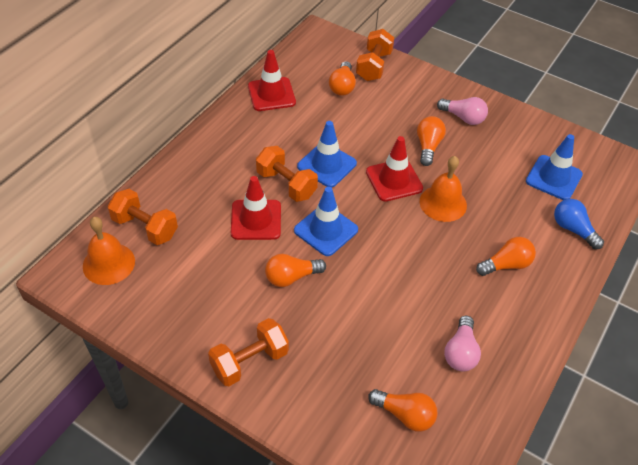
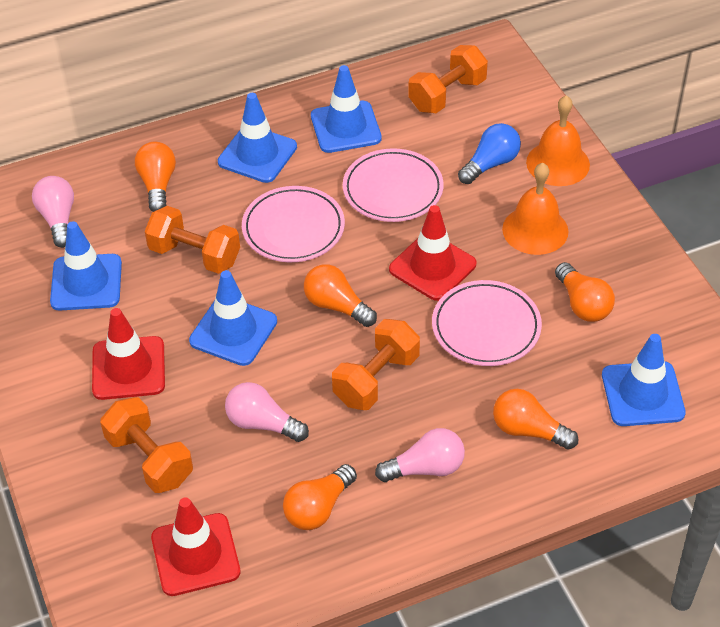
blue traffic cone: [294,187,358,256] [297,121,357,188] [526,134,583,200] = 3 -> [50,221,122,311] [189,270,277,366] [218,93,297,183] [311,65,382,153] [602,334,686,426] = 5
pink light bulb: [437,97,488,125] [444,316,481,371] = 2 -> [32,176,74,248] [225,382,309,442] [375,428,465,482] = 3
pink plate: none = 0 -> [242,186,345,262] [343,148,444,222] [432,280,542,366] = 3

